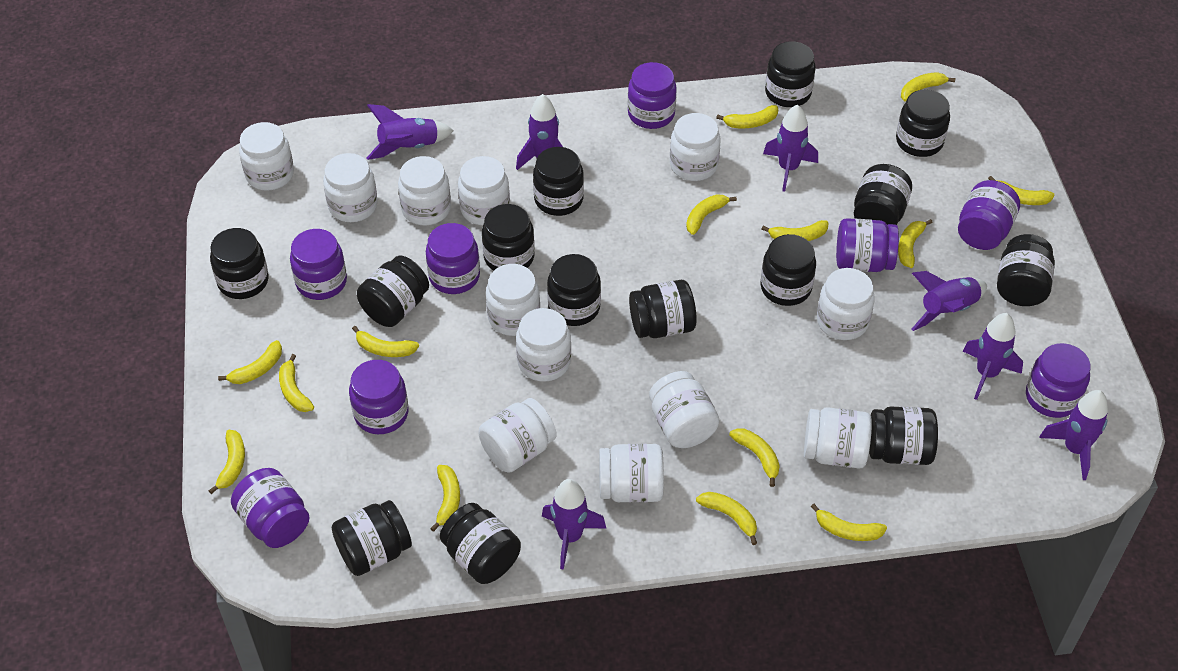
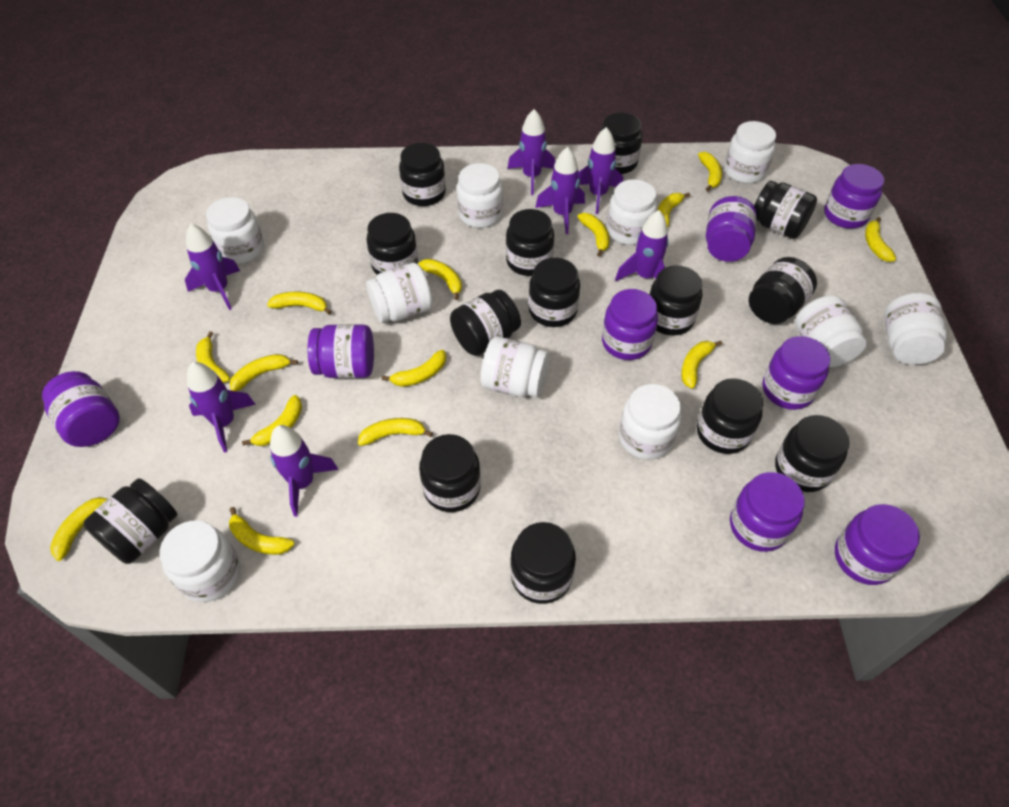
white jar: [239,122,294,191] [323,153,378,222] [398,156,451,225] [458,156,510,225] [478,398,557,473] [486,264,540,336] [516,308,571,382] [599,444,664,503] [649,371,719,448] [670,113,720,181] [804,407,872,469] [817,268,875,340] = 12 -> [159,520,241,602] [206,197,264,264] [366,263,433,323] [457,163,503,228] [481,337,549,398] [607,179,657,245] [619,384,681,460] [724,121,776,184] [795,295,867,367] [884,293,947,365] = 10

